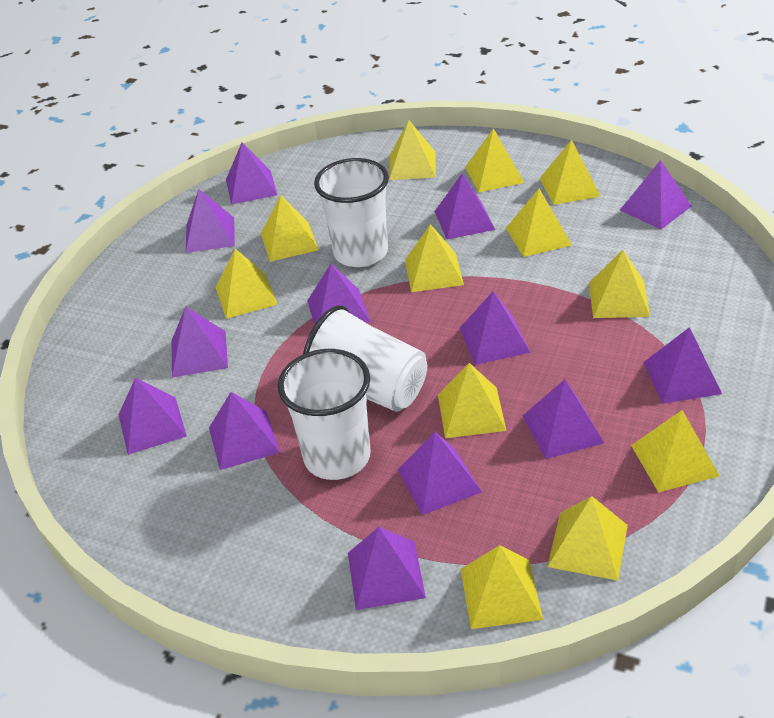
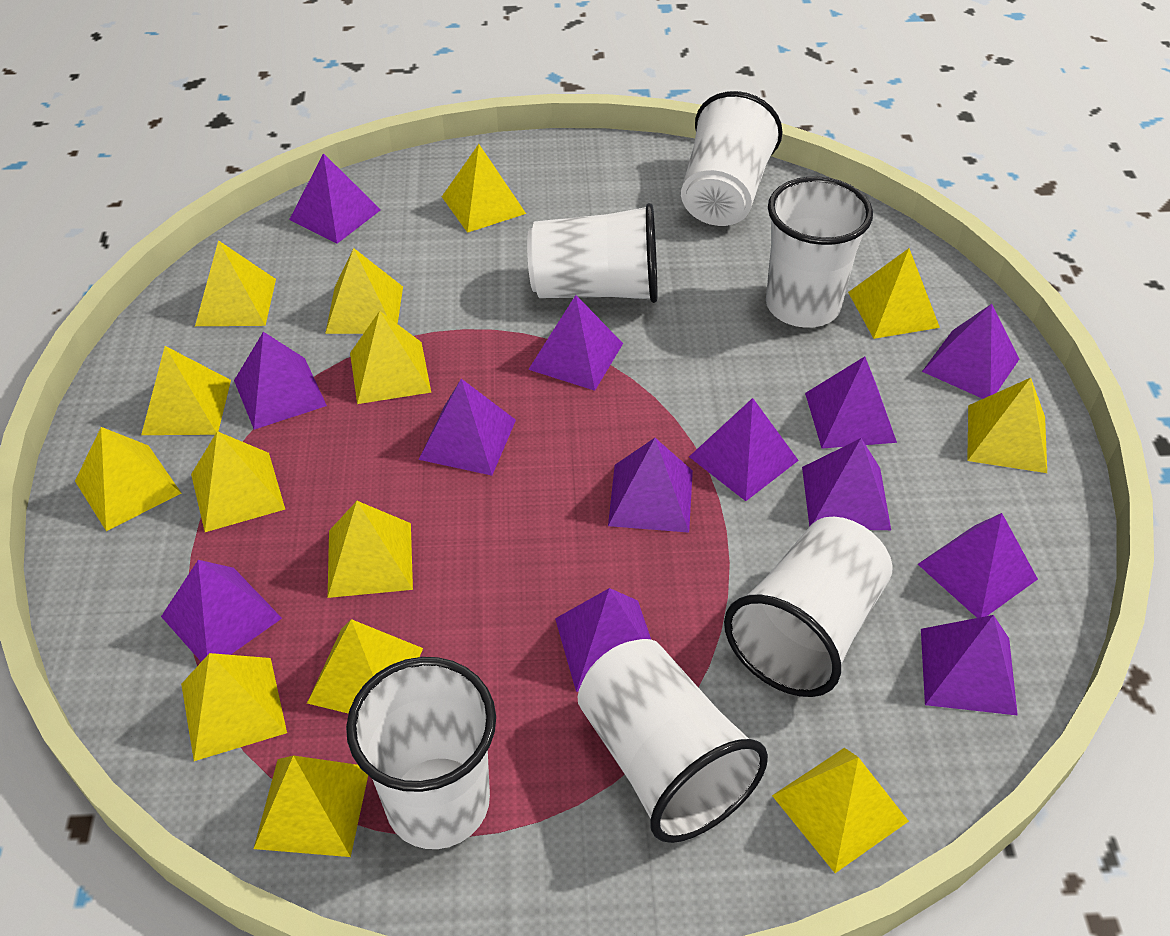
white cup: [278,349,371,480] [303,305,427,412] [314,158,389,267] = 3 -> [346,657,496,849] [527,203,658,303] [578,639,768,843] [681,91,782,226] [724,517,892,697] [766,176,873,328] = 6
yellow pyramid: [216,249,278,319] [261,195,319,262] [389,120,436,180] [405,224,464,292] [438,363,507,438] [460,545,543,629] [465,128,525,192] [506,189,572,257] [540,140,601,205] [547,496,628,581] [589,250,650,318] [631,410,720,492] = 12 -> [75,427,181,531] [141,346,231,435] [181,653,287,761] [191,431,285,532] [195,240,276,326] [254,756,368,857] [307,619,423,714] [325,248,403,334] [328,501,413,598] [350,311,431,404] [442,144,526,233] [772,748,909,873] [848,248,940,339] [967,378,1047,473] = 14

